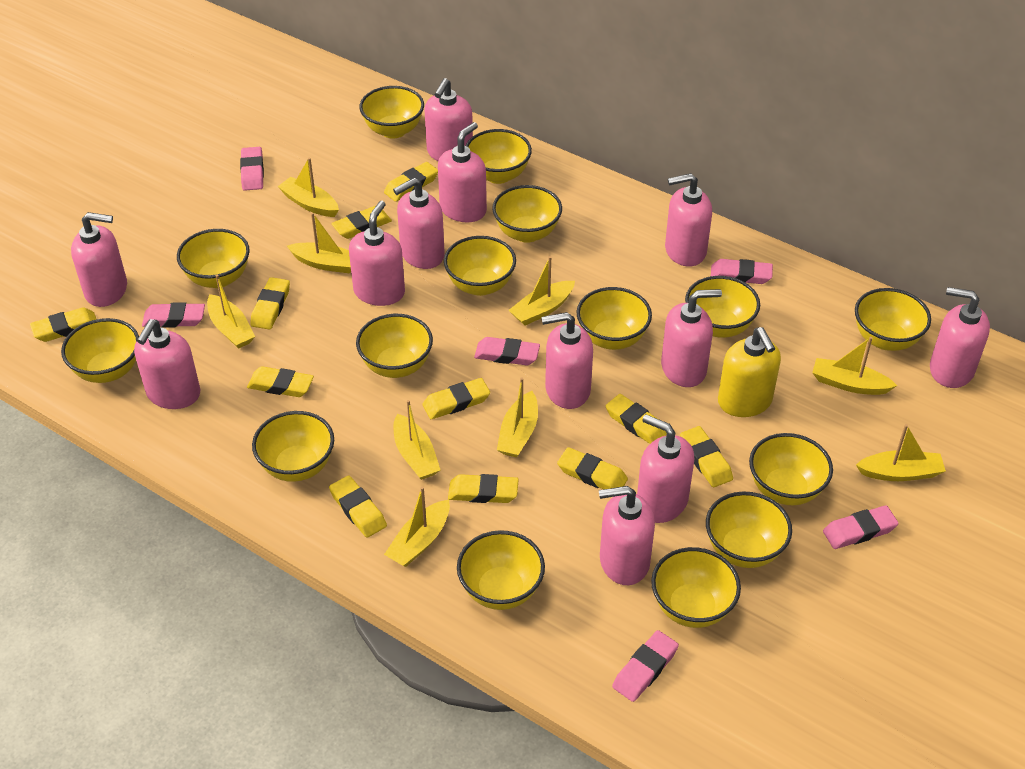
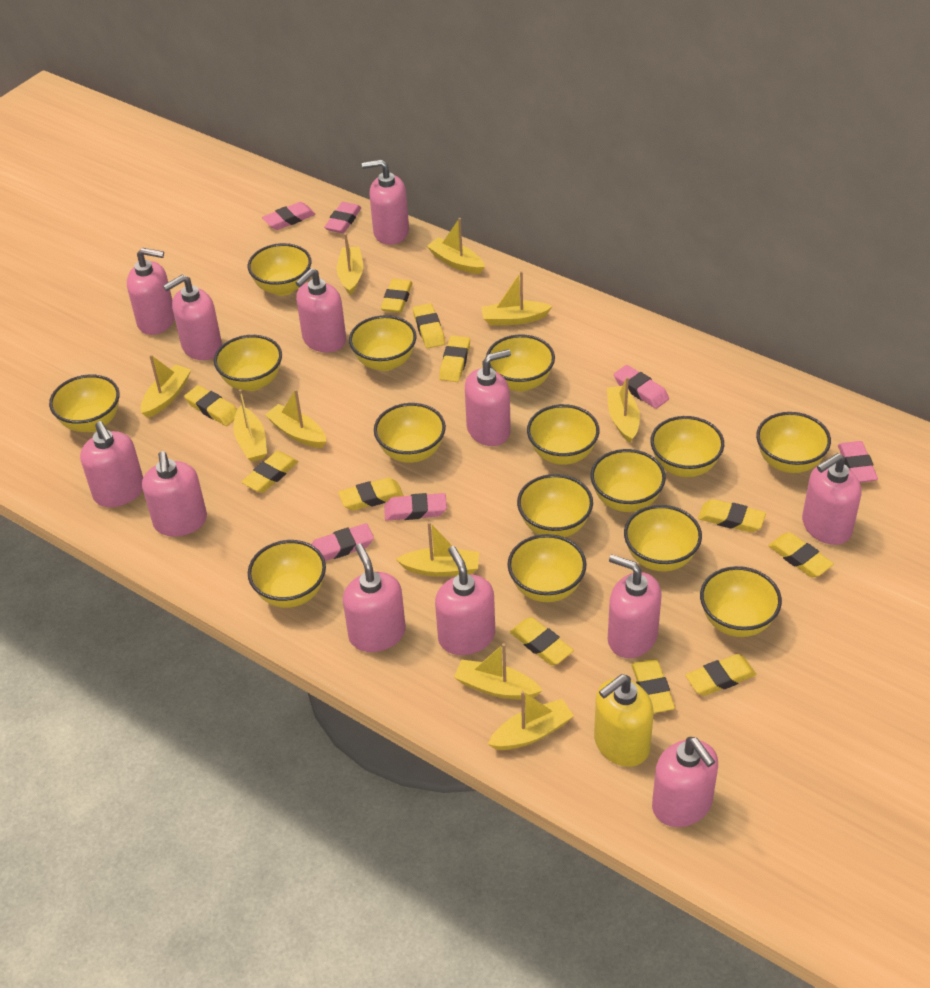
yellow boat: [207,274,255,349] [278,158,339,217] [287,213,351,274] [384,487,450,567] [394,400,440,480] [497,378,538,457] [509,256,575,325] [812,337,897,395] [856,424,946,481] = 9 -> [141,355,191,418] [233,389,267,462] [265,389,327,448] [337,233,363,295] [396,522,479,577] [427,218,485,274] [454,643,542,699] [481,271,553,325] [488,691,574,750] [607,377,640,443] = 10

